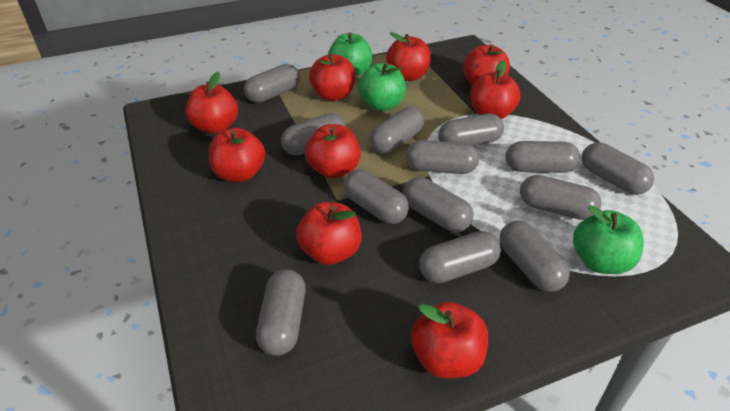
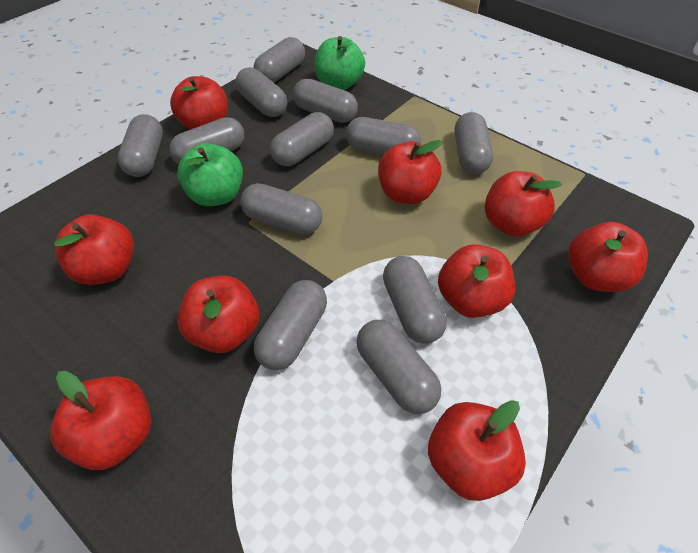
green apple: [328,32,373,77] [358,63,406,111] [573,205,644,274] = 3 -> [177,143,243,206] [314,36,365,90] = 2
grey capsule: [244,64,300,103] [256,269,306,356] [281,113,346,156] [343,169,409,224] [370,107,424,153] [403,177,474,232] [406,140,479,174] [419,231,501,283] [438,113,504,146] [500,221,570,292] [506,141,580,173] [520,175,601,220] [582,143,654,195] = 13 -> [118,114,163,177] [169,117,244,164] [236,67,287,117] [240,183,322,234] [254,37,305,83] [254,280,327,370] [270,112,334,166] [293,79,358,123] [346,117,421,155] [356,320,441,414] [383,256,447,344] [455,112,493,174] = 12

